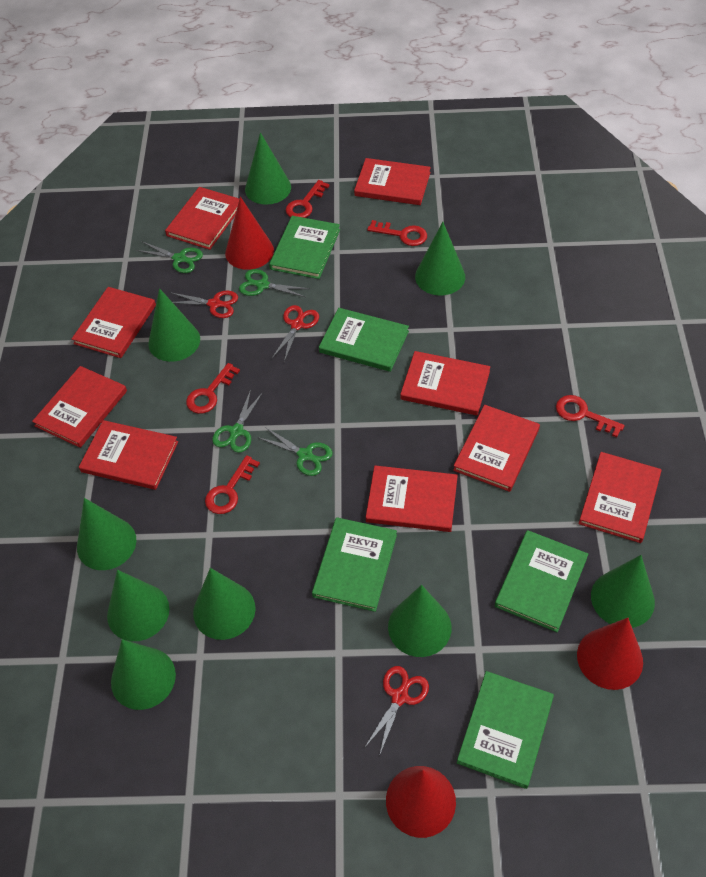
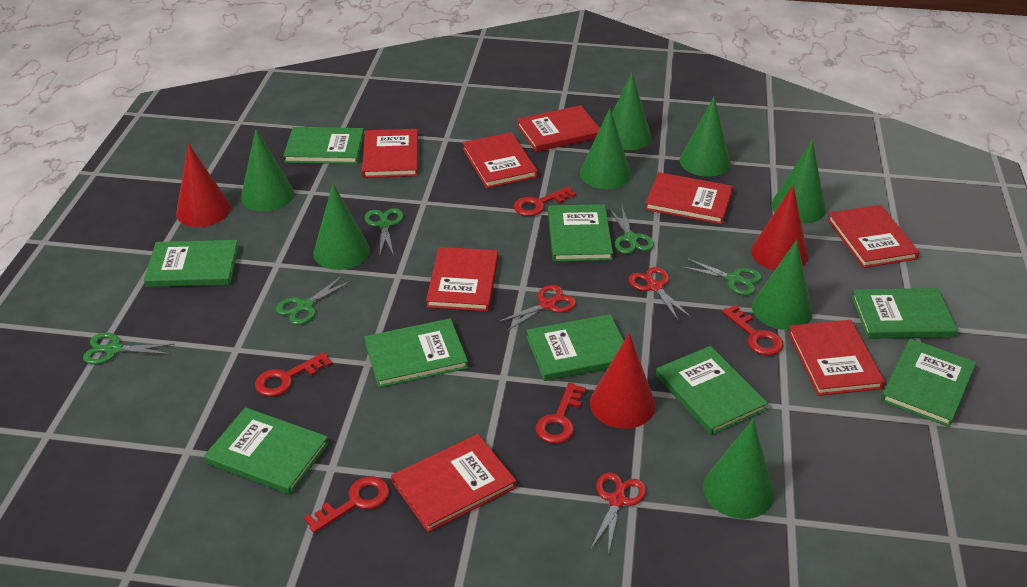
green book: [269,216,340,279] [312,517,397,612] [319,308,409,372] [457,671,554,789] [495,530,588,632] = 5 -> [144,240,239,287] [204,407,329,495] [283,127,364,164] [364,318,468,388] [526,314,624,381] [548,204,613,262] [656,346,768,435] [851,288,958,339] [881,338,976,427] = 9
green cone: [77,498,136,570] [107,570,169,641] [111,639,176,710] [148,288,200,362] [193,568,256,640] [245,132,291,205] [388,585,452,657] [415,222,465,295] [591,555,655,628] = 9 -> [241,129,294,212] [313,184,370,270] [580,108,631,189] [612,72,652,150] [680,97,731,177] [703,419,774,519] [752,240,813,330] [771,140,826,223] = 8
green scissors: [136,242,203,273] [212,390,263,453] [239,269,310,297] [257,427,333,476] = 4 -> [83,333,175,364] [276,275,352,325] [365,208,403,256] [609,207,654,254] [679,258,762,295] = 5
red book: [32,366,127,448] [72,287,156,358] [79,420,178,490] [165,187,239,250] [354,158,431,205] [366,465,458,532] [400,351,490,416] [453,405,540,492] [579,452,661,543] = 9 -> [362,129,418,178] [391,434,516,533] [426,247,498,312] [462,132,538,188] [517,105,600,152] [645,172,733,224] [788,320,885,396] [827,205,920,268] = 8

